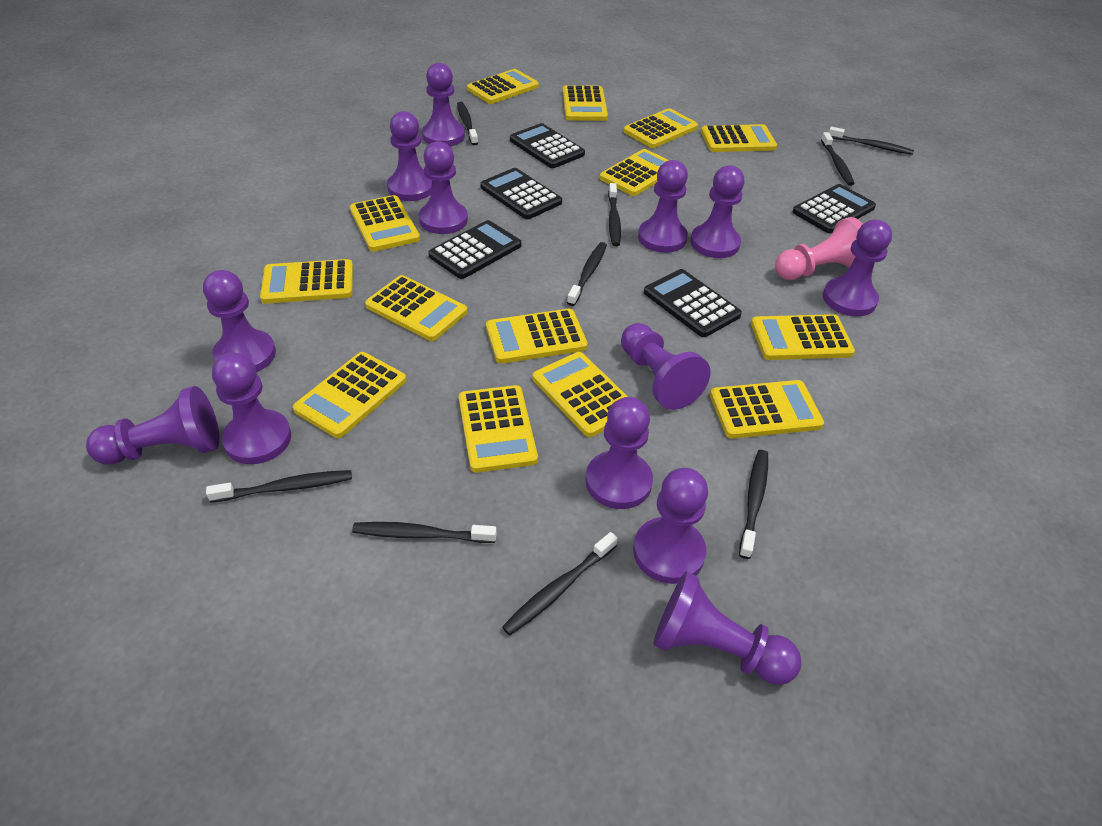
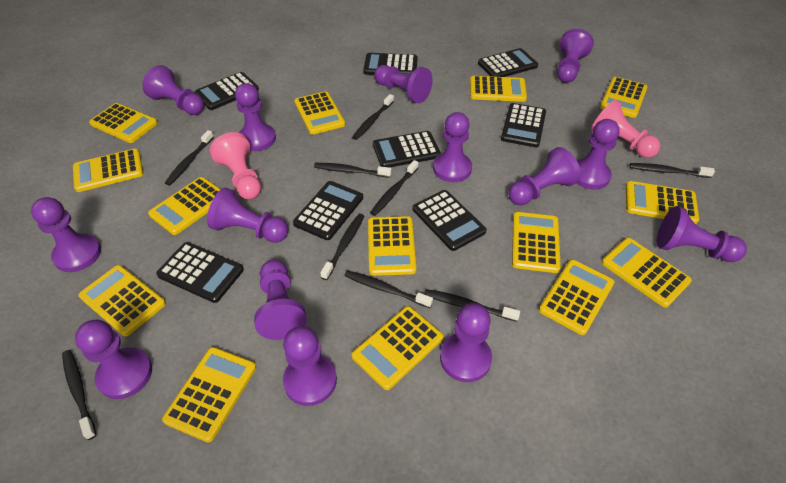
black calculator: [428,220,521,279] [480,168,562,219] [510,123,585,168] [644,269,742,337] [793,184,876,233] = 5 -> [156,242,244,303] [194,72,259,110] [293,181,363,240] [363,53,418,75] [373,131,441,168] [413,190,486,251] [478,48,538,77] [501,103,546,147] = 8
pink pawn: [775,217,863,280] = 1 -> [210,132,261,200] [591,100,660,158] = 2
purple pawn: [86,386,219,465] [203,270,276,372] [212,352,291,464] [387,111,432,201] [419,141,468,234] [422,63,465,147] [586,397,653,509] [621,323,711,410] [633,468,708,584] [638,160,688,253] [653,571,801,685] [690,165,744,258] [823,220,892,317] = 13 -> [31,197,101,272] [75,320,152,399] [142,65,204,115] [207,188,288,243] [235,83,276,151] [254,260,307,340] [283,326,337,406] [374,65,433,103] [433,112,472,182] [440,303,492,382] [508,147,581,205] [557,29,594,83] [576,119,620,189] [657,206,747,262] = 14

